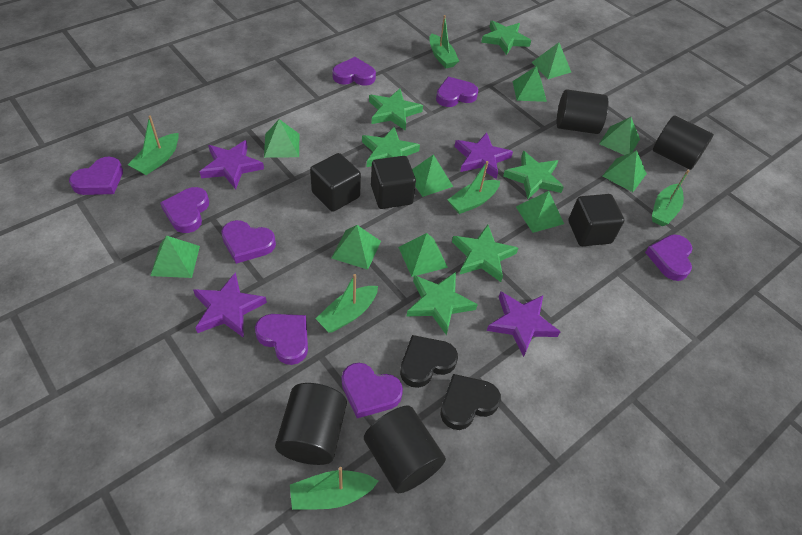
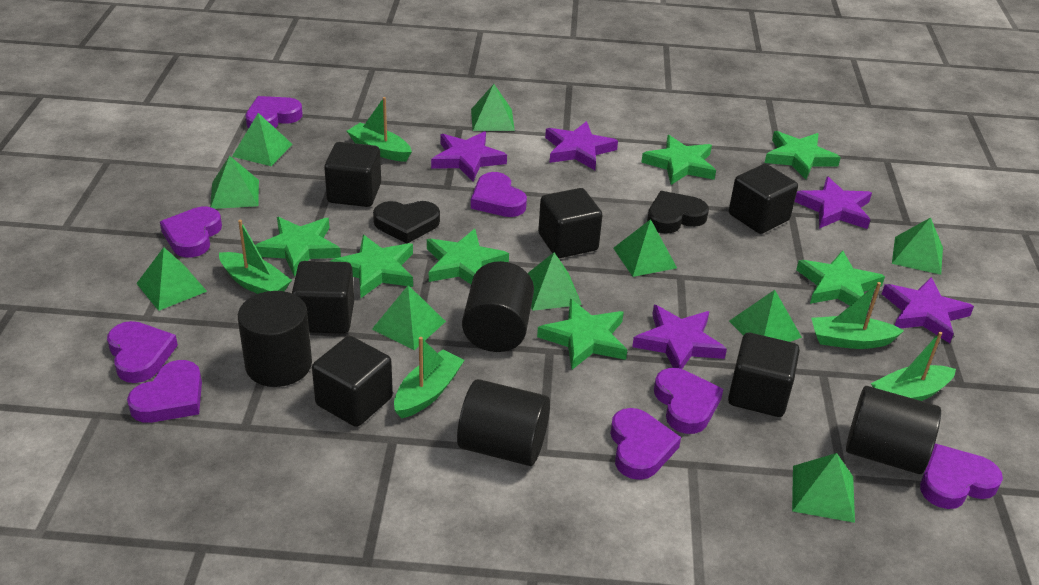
black cube: [310,153,361,212] [371,156,416,209] [568,194,624,246] = 3 -> [292,261,354,334] [312,336,393,427] [324,142,381,207] [538,188,602,258] [728,333,800,417] [729,164,798,234] = 6
green boat: [128,115,179,175] [290,467,378,510] [316,274,378,333] [429,15,459,68] [448,161,500,214] [652,170,689,226] = 6 -> [219,220,292,294] [347,97,412,162] [394,337,464,419] [811,282,904,349] [871,332,956,401] = 5
green star: [362,127,420,167] [369,88,423,131] [407,272,478,335] [452,225,518,282] [481,20,531,55] [503,151,564,199] = 6 -> [255,217,341,276] [330,235,413,298] [427,229,509,284] [537,299,627,370] [641,135,716,185] [765,131,841,179] [796,250,885,306] = 7
purple star: [193,272,267,338] [200,140,264,189] [454,133,513,179] [486,292,561,357] = 4 -> [431,131,507,181] [545,121,618,170] [632,305,727,369] [795,177,872,229] [882,277,974,343] = 5

